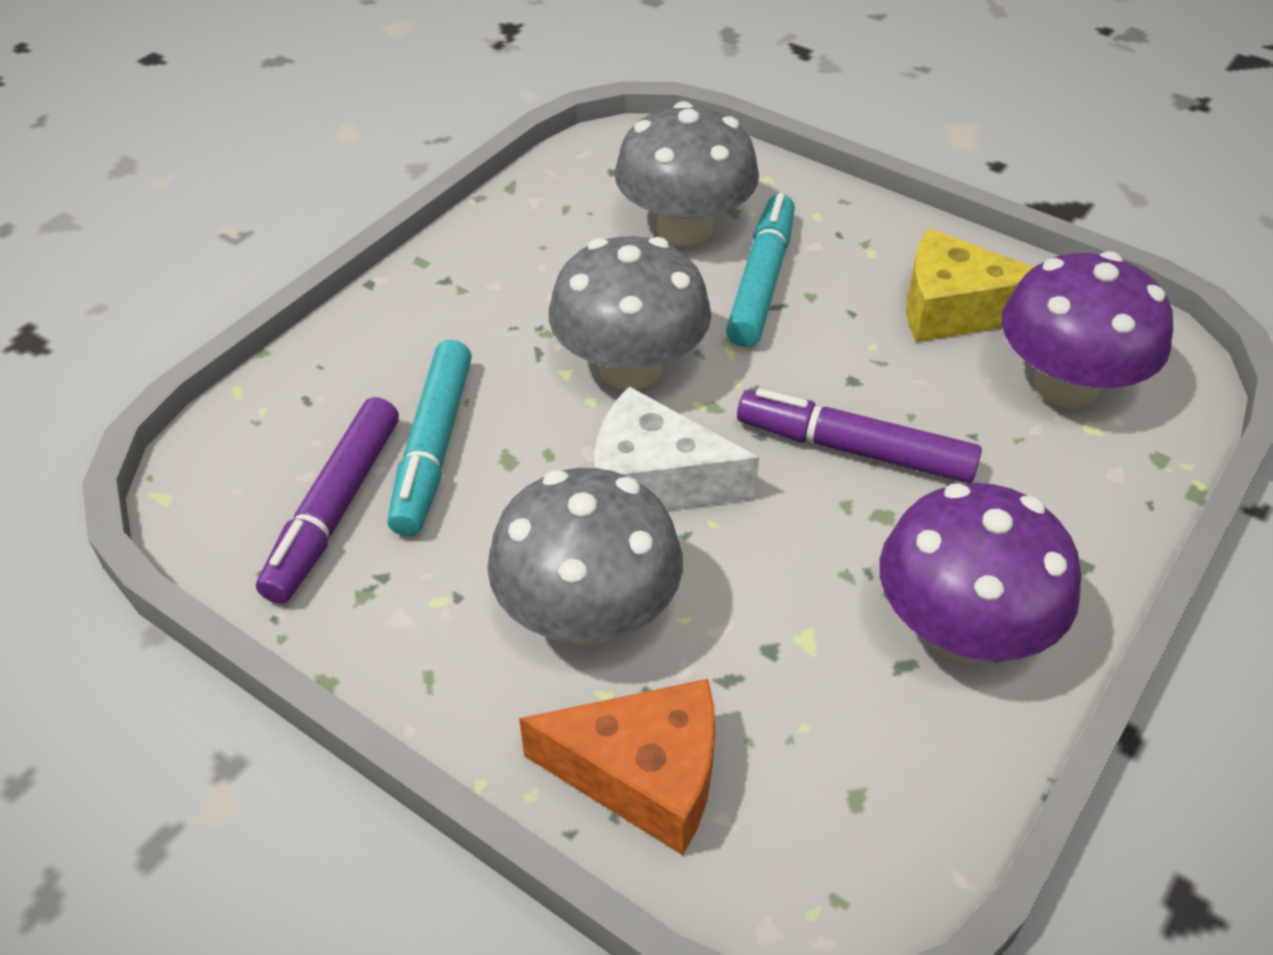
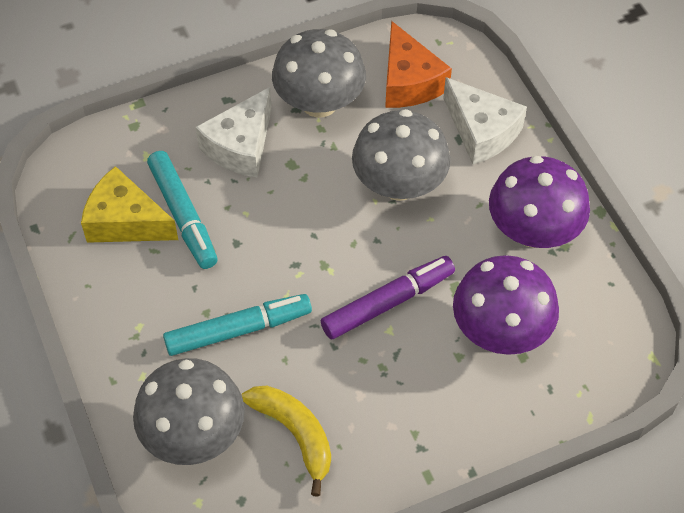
purple marker: [256,397,399,604] [737,389,982,483] = 2 -> [321,256,455,339] = 1
white cheese: [594,386,759,511] = 1 -> [195,87,272,178] [443,77,527,164] = 2
yellow banana: none = 0 -> [241,386,331,497] = 1

